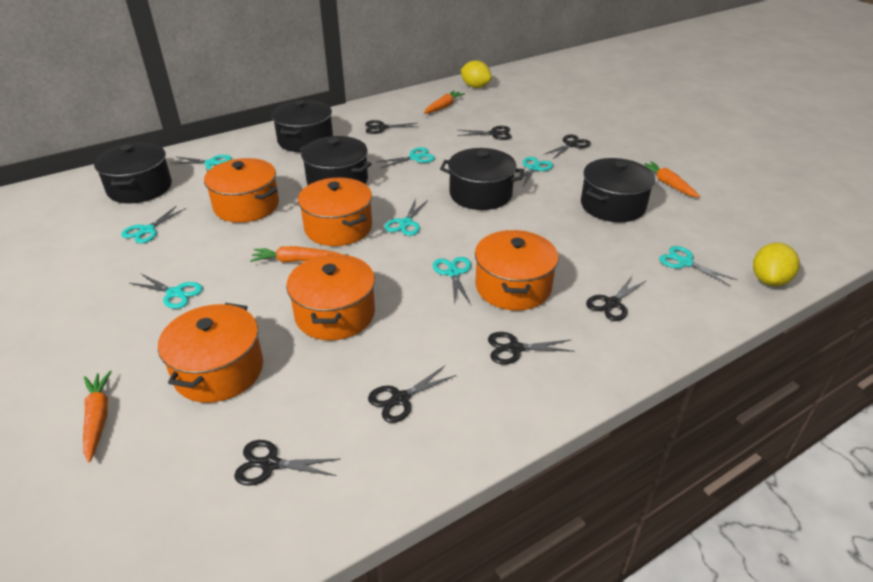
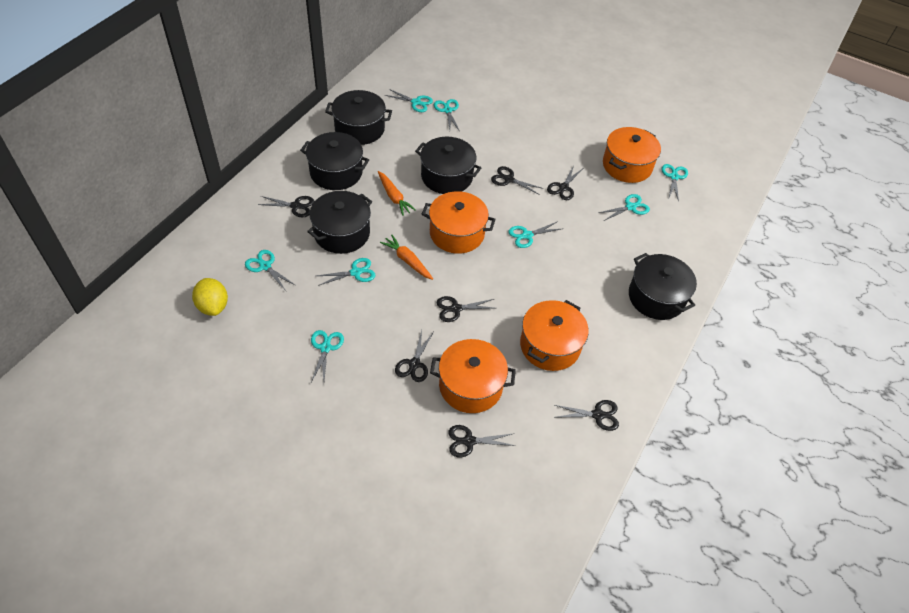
orange carrot: [83,371,112,462] [250,246,341,262] [424,90,465,114] [644,161,700,198] = 4 -> [378,171,416,216] [380,235,433,280] = 2
orange pot: [158,303,263,403] [204,158,279,223] [286,254,375,340] [298,178,372,246] [475,230,559,310] = 5 -> [422,191,496,254] [430,339,516,413] [520,300,589,371] [603,127,661,183] = 4
yellow lemon: [461,60,492,88] [753,243,800,286] = 2 -> [192,278,228,316] = 1

